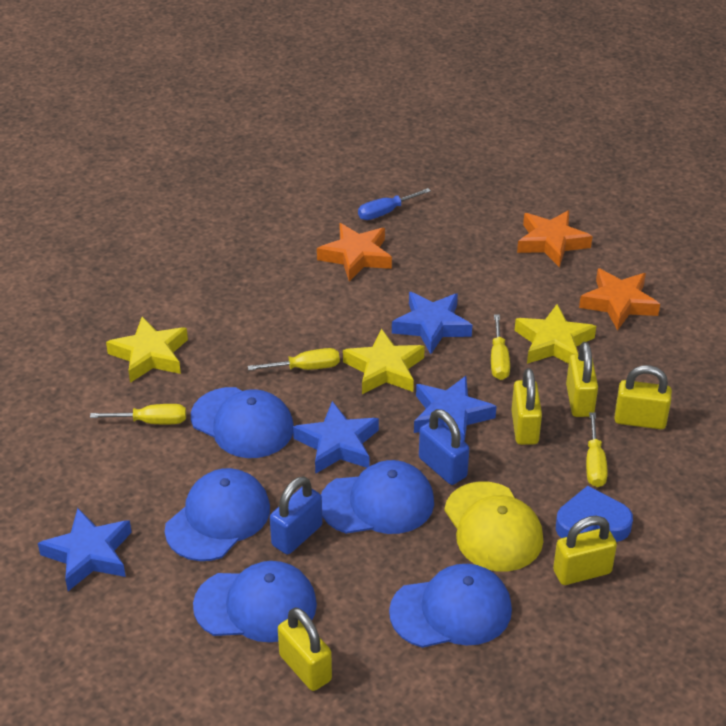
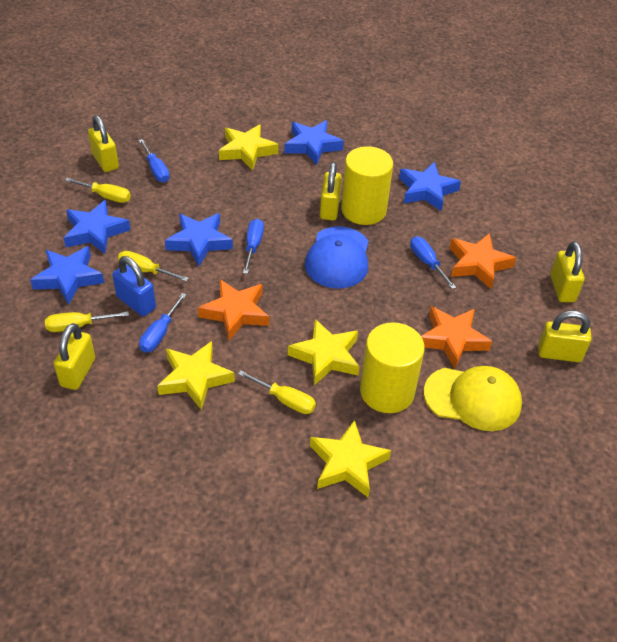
blue cap: [165,468,270,561] [191,387,294,458] [193,561,317,642] [321,460,434,534] [389,564,512,648] = 5 -> [305,226,369,289] = 1
blue heart: [556,486,633,542] = 1 -> none = 0
blue padlock: [270,476,322,554] [419,409,469,485] = 2 -> [112,256,156,316] = 1
blue screwdriver: [358,188,431,220] = 1 -> [139,139,170,182] [139,293,187,352] [243,219,264,274] [410,236,456,289] = 4
blue star: [38,508,132,591] [293,401,379,474] [392,292,472,354] [414,376,497,442] = 4 -> [30,246,104,305] [64,200,131,254] [165,213,233,266] [284,120,344,165] [399,162,461,211] = 5
yellow cylinder: none = 0 -> [341,146,393,225] [360,322,425,413] = 2
yellow star: [106,317,188,383] [343,328,425,394] [515,304,596,364] = 3 -> [157,341,235,410] [219,124,278,171] [288,319,360,385] [310,420,391,497] = 4

